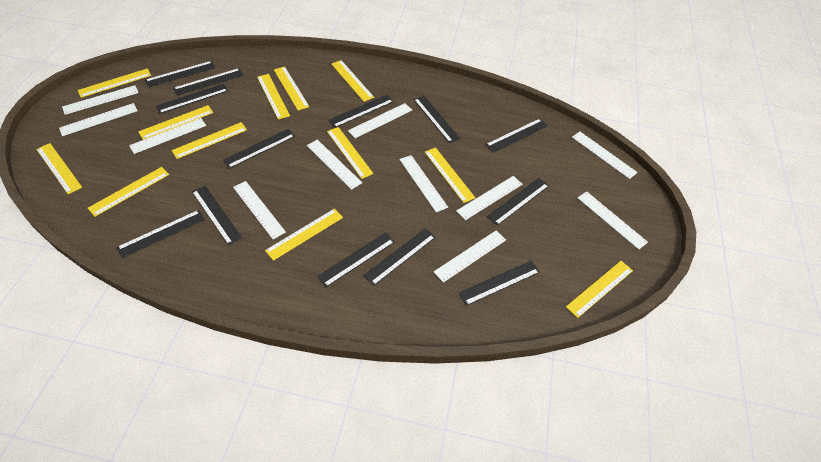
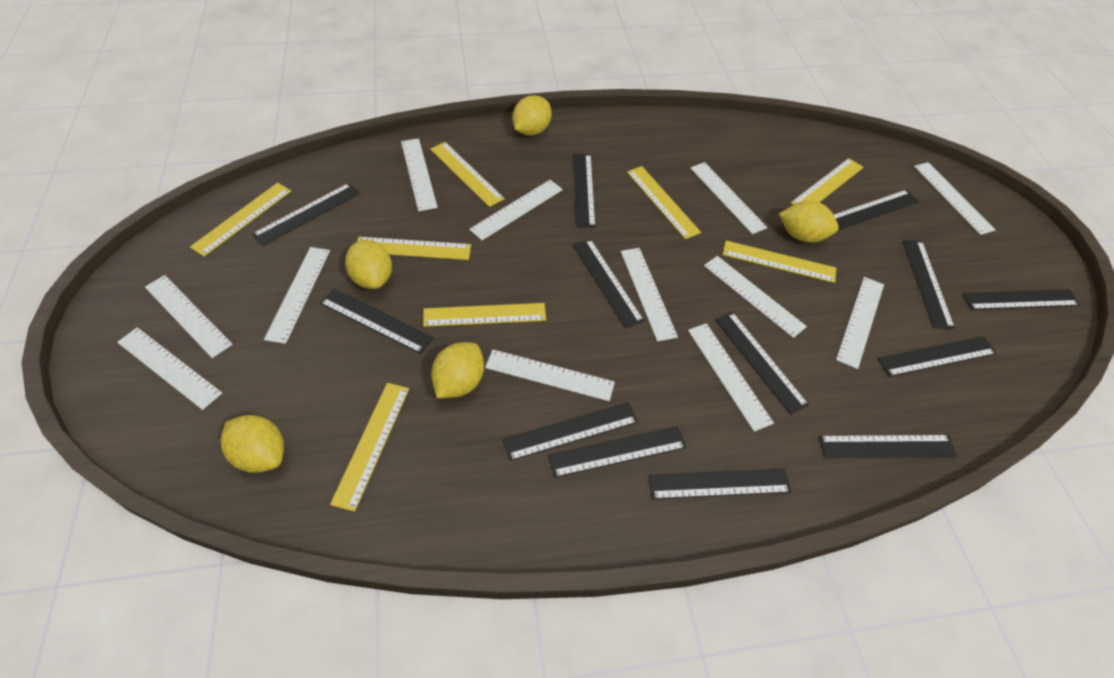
white ruler: [59,103,138,136] [62,85,139,115] [129,118,206,154] [233,181,286,239] [307,139,362,190] [348,103,412,138] [400,155,448,212] [434,230,506,283] [456,176,523,220] [572,132,638,179] [578,191,648,250] = 11 -> [117,327,222,410] [145,275,233,358] [264,247,330,344] [401,139,438,211] [469,180,563,240] [485,349,615,401] [621,248,678,342] [688,323,774,432] [690,162,767,234] [704,256,807,338] [836,277,884,369] [914,162,995,235] = 12
yellow lemon: none = 0 -> [220,415,284,473] [345,240,392,289] [431,342,484,398] [512,96,552,136] [779,201,839,243] = 5
yellow ruler: [36,143,82,194] [78,68,151,98] [88,167,169,217] [138,105,213,140] [172,122,247,159] [257,74,290,120] [265,209,343,261] [274,66,309,110] [327,127,374,179] [331,60,374,102] [425,148,475,203] [566,261,633,318] = 12 -> [190,183,291,257] [330,383,409,512] [357,237,471,260] [423,303,546,327] [430,142,505,207] [627,166,701,239] [723,241,836,283] [791,158,864,205] = 8

